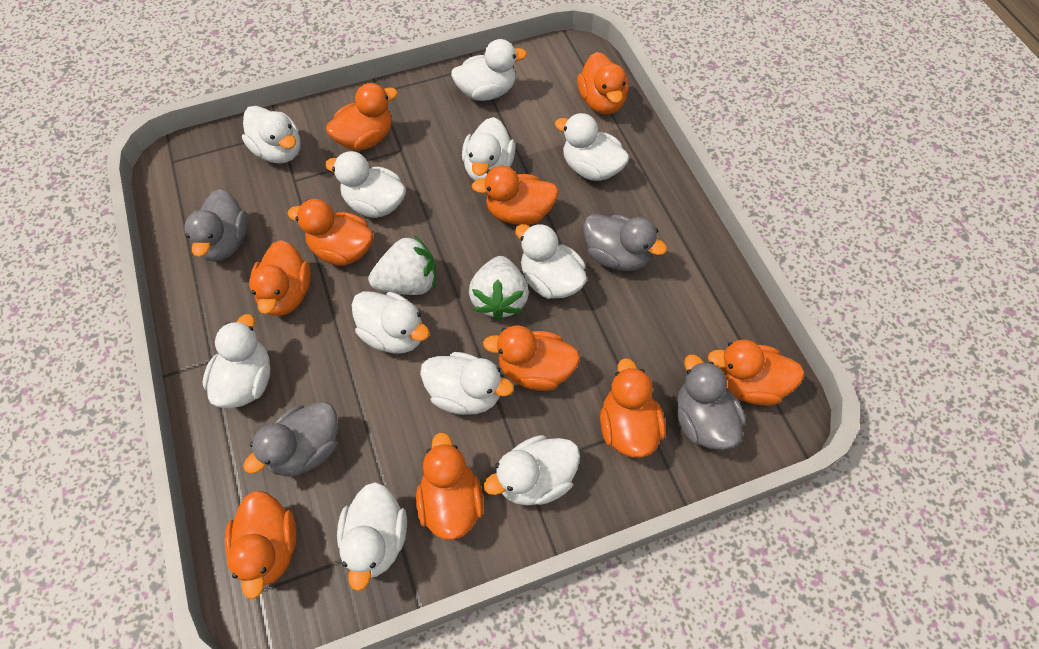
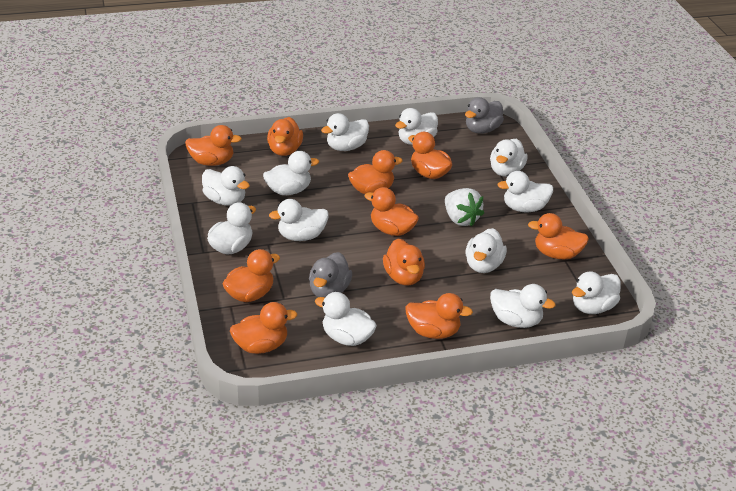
grey duck: [184,189,248,262] [243,402,338,477] [583,214,667,271] [677,354,746,450] = 4 -> [309,252,352,297] [465,97,504,134] = 2
white duck: [203,314,271,408] [242,106,300,164] [325,151,406,218] [337,482,407,591] [351,291,430,354] [420,352,514,415] [451,39,527,101] [462,117,515,181] [484,435,580,506] [515,223,587,299] [555,113,629,181] = 11 -> [202,166,250,206] [207,202,256,254] [263,151,319,195] [269,199,329,241] [315,292,377,346] [321,113,369,151] [395,108,438,145] [466,228,507,273] [490,139,527,177] [490,284,556,328] [497,171,553,212] [572,271,621,314] = 12
white strawberry: [368,235,436,295] [469,256,529,321] = 2 -> [445,188,484,227] = 1

